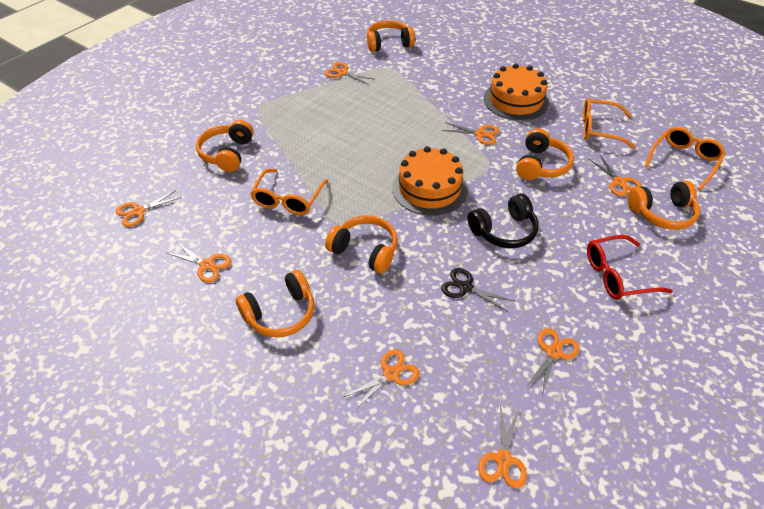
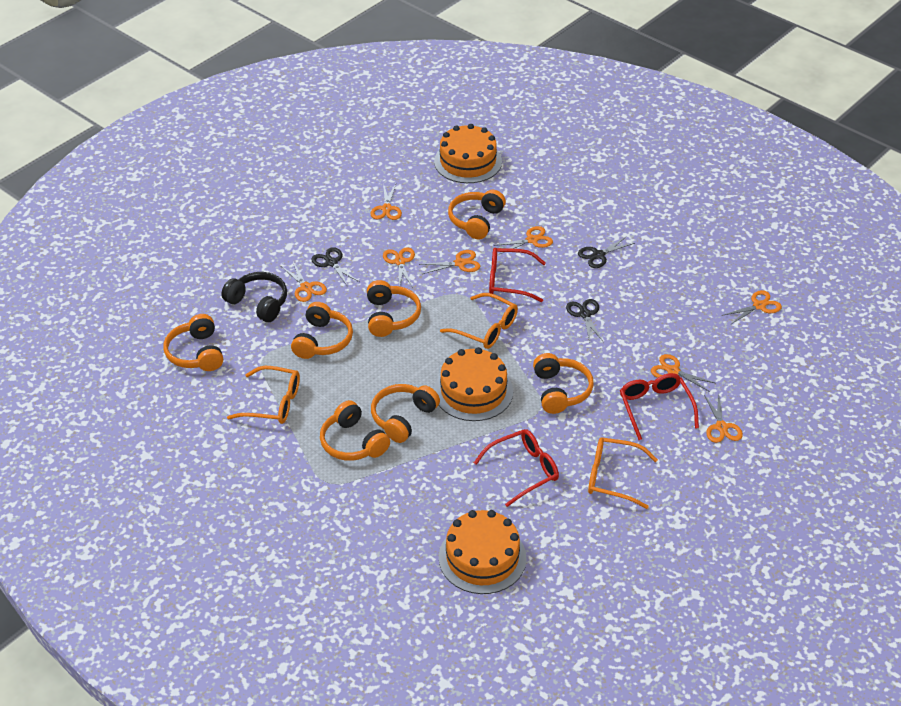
black scissors: [441,268,514,312] = 1 -> [311,247,359,287] [566,299,603,343] [578,236,635,268] = 3
orange cake: [392,146,468,216] [484,63,549,121] = 2 -> [434,124,502,183] [434,347,513,421] [439,510,527,594] = 3
orange headphones: [196,120,254,172] [236,270,314,337] [325,215,398,274] [367,20,415,52] [516,128,574,180] [628,181,700,230] = 6 -> [163,314,223,371] [291,302,353,359] [320,400,390,461] [367,280,421,337] [371,384,440,443] [448,190,506,240] [533,353,594,414] = 7
red glasses: [587,235,673,300] = 1 -> [474,429,559,507] [489,248,546,302] [620,373,699,440] = 3

